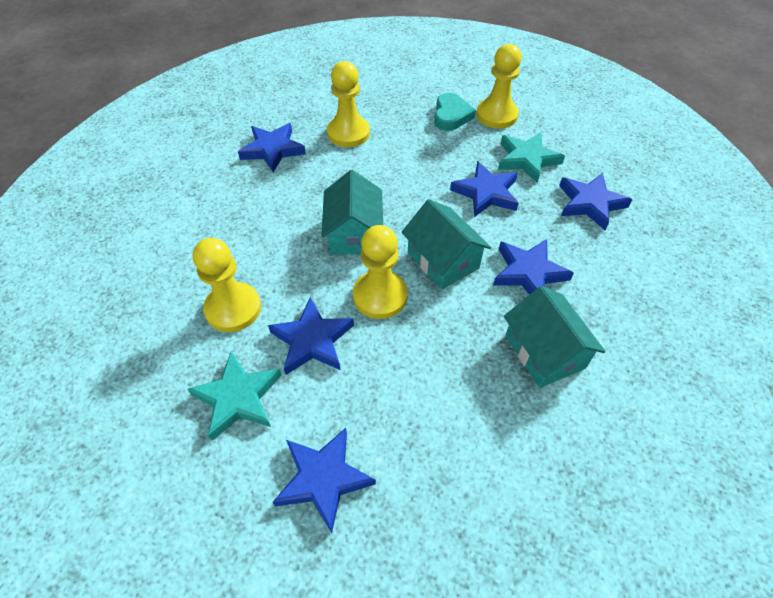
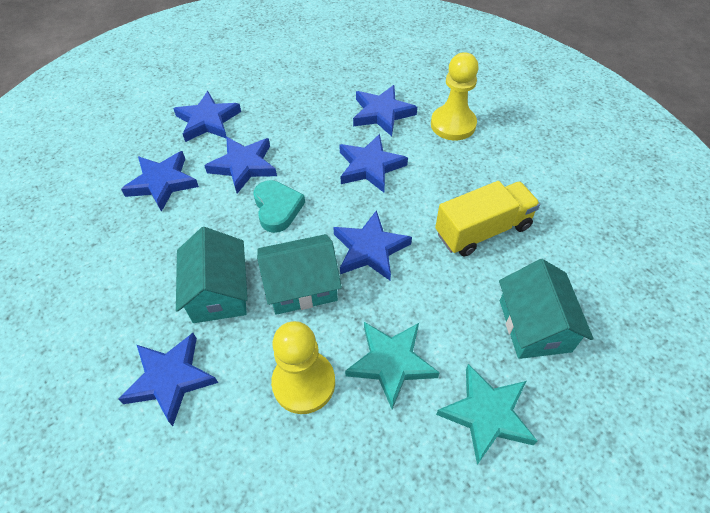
blue star: [238,123,306,173] [268,297,354,375] [273,428,376,533] [450,161,519,217] [493,239,574,295] [559,173,632,230] = 6 -> [118,333,218,426] [121,151,199,212] [173,91,241,142] [204,137,277,194] [333,210,412,280] [339,134,408,192] [353,85,417,136] = 7
yellow pawn: [193,238,261,332] [327,61,370,147] [353,225,408,319] [476,44,522,129] = 4 -> [271,321,335,414] [431,52,479,141] = 2
yellow truck: none = 0 -> [435,181,540,256] = 1

